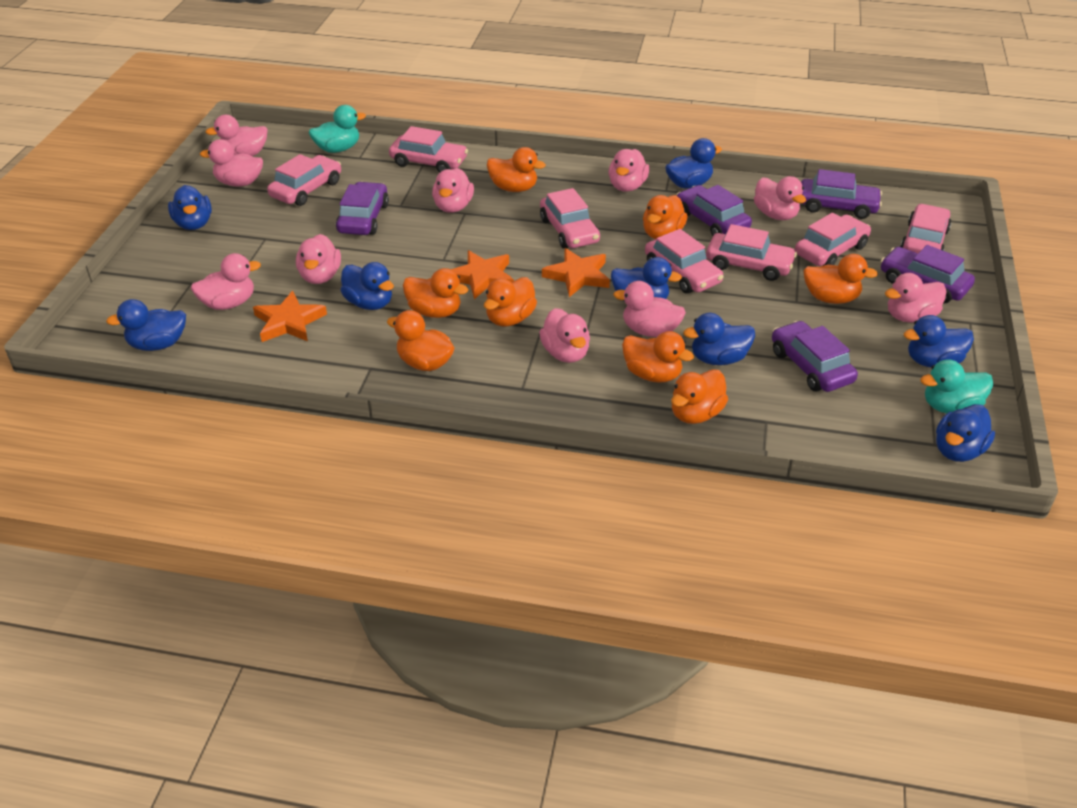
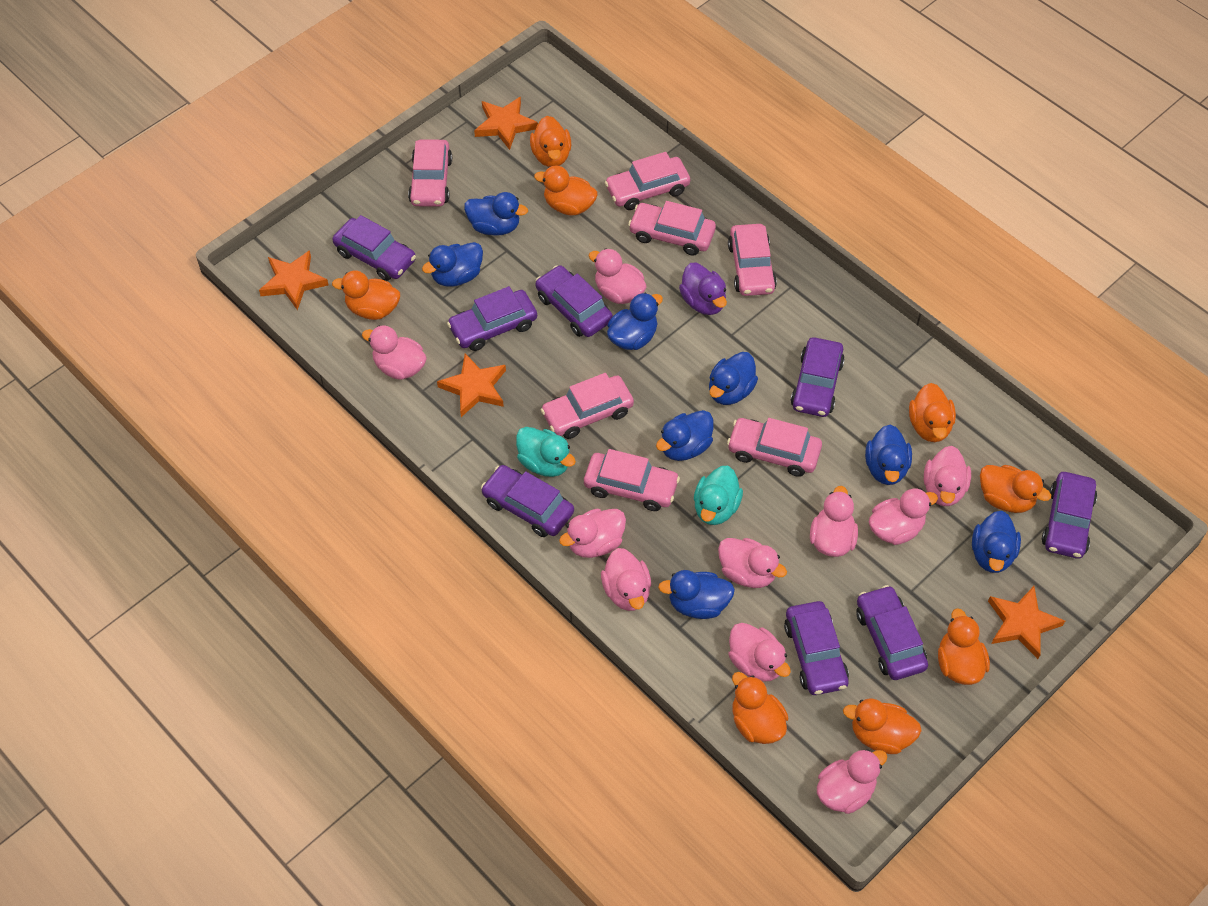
orange star: [253,291,327,342] [450,250,514,299] [542,248,610,297] = 3 -> [259,250,328,310] [437,353,506,417] [474,97,538,150] [988,586,1065,659] = 4
purple car: [336,182,389,235] [676,185,752,236] [772,321,858,392] [801,169,882,219] [881,245,975,304] = 5 -> [332,215,416,281] [447,286,537,351] [481,465,574,537] [536,265,613,337] [784,601,849,695] [791,337,845,417] [856,585,928,680] [1042,472,1097,559] = 8
purple duck: none = 0 -> [679,263,727,315] = 1

